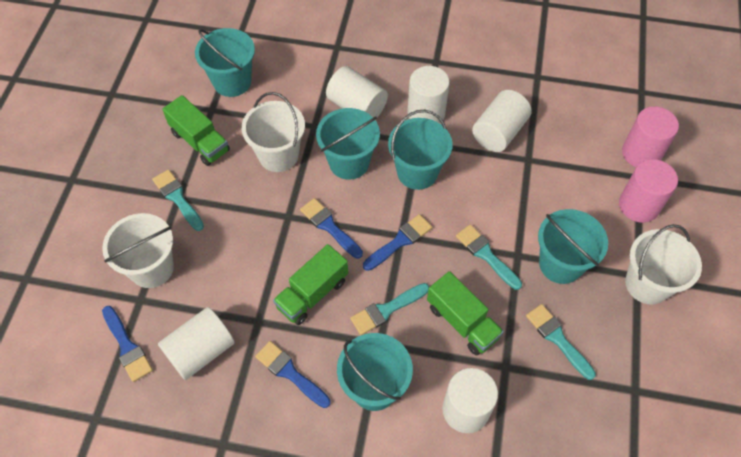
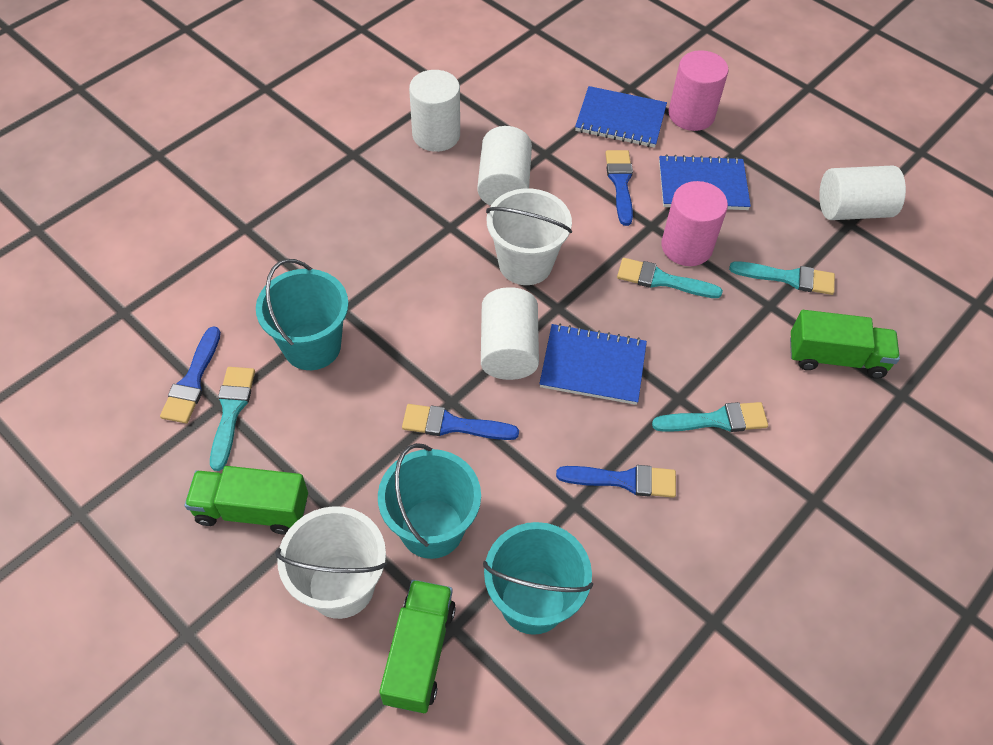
blue notebook: none = 0 -> [539,324,647,405] [575,86,667,148] [659,154,751,210] = 3
turquoise bucket: [195,28,255,97] [316,108,380,180] [337,333,413,411] [388,110,453,190] [538,209,608,284] = 5 -> [256,259,349,370] [378,443,481,559] [483,522,593,635] = 3
white bucket: [102,213,174,288] [241,92,305,172] [625,224,702,305] = 3 -> [275,506,387,619] [486,188,572,285] = 2
white cylinder: [158,307,235,380] [326,66,388,117] [407,66,450,123] [442,368,498,433] [472,90,532,152] = 5 -> [409,70,460,152] [477,126,532,206] [481,287,539,380] [819,165,906,220] = 4

